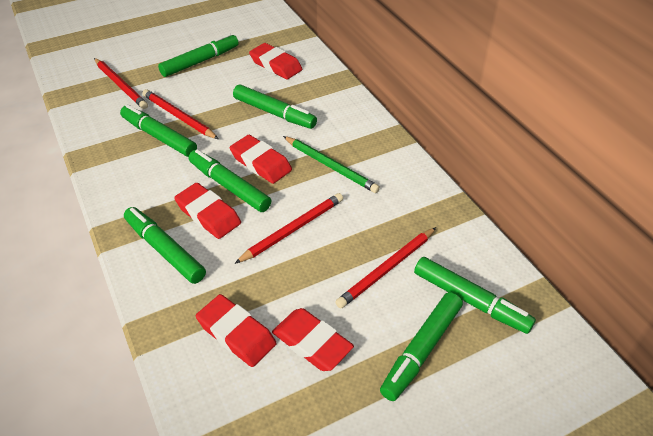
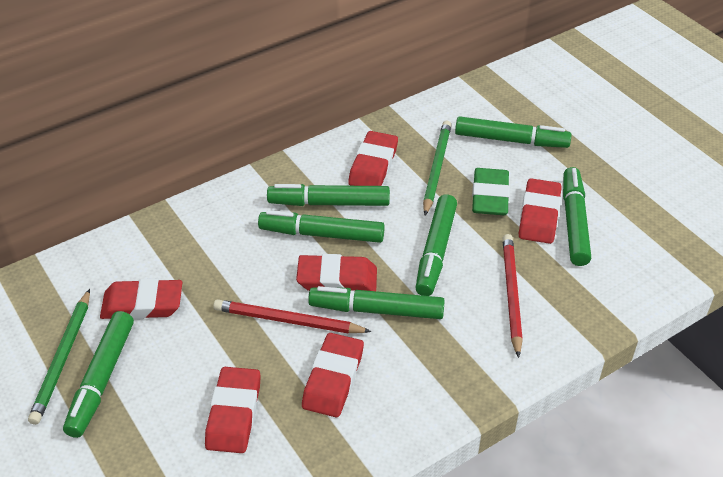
green eraser: none = 0 -> [472,168,510,215] = 1
green pencil: [283,136,380,193] = 1 -> [28,289,90,425] [423,121,452,215] = 2
red eraser: [174,183,241,239] [196,294,277,367] [230,135,292,184] [249,43,302,79] [272,308,354,371] = 5 -> [100,278,182,320] [205,367,261,453] [296,254,377,291] [302,333,364,417] [348,131,398,186] [519,178,562,244] = 6
red pencil: [94,58,148,109] [142,89,219,139] [234,193,343,264] [335,227,436,308] = 4 -> [213,299,372,334] [502,234,523,358] = 2

